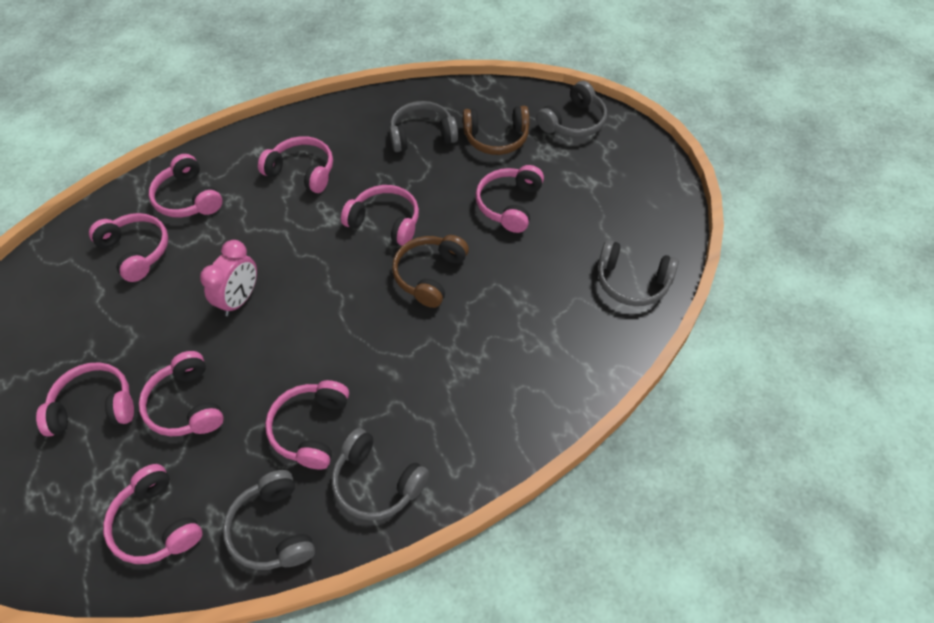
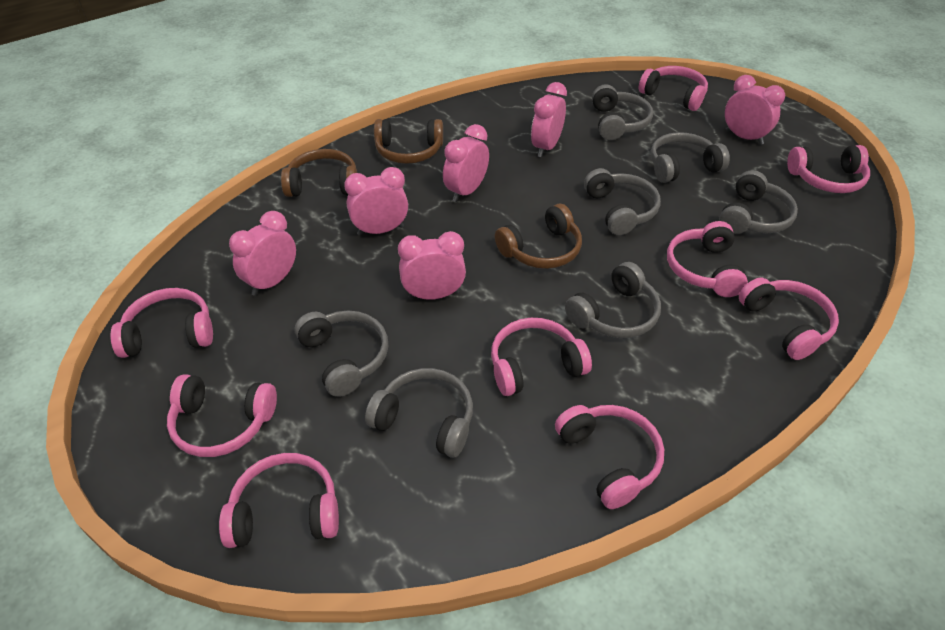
brown headphones: [392,235,469,308] [463,106,529,155] = 2 -> [281,149,357,197] [374,119,443,164] [495,204,582,269] = 3
grey headphones: [223,470,315,570] [332,428,429,520] [390,101,458,152] [536,81,607,138] [598,240,679,306] = 5 -> [295,311,388,397] [365,368,473,458] [565,262,661,338] [584,168,661,235] [592,84,653,140] [650,132,730,183] [719,170,798,234] = 7
pink clock: [200,240,257,316] = 1 -> [229,211,296,296] [344,167,408,235] [398,231,466,300] [443,124,489,202] [531,82,567,157] [725,75,785,145] = 6

